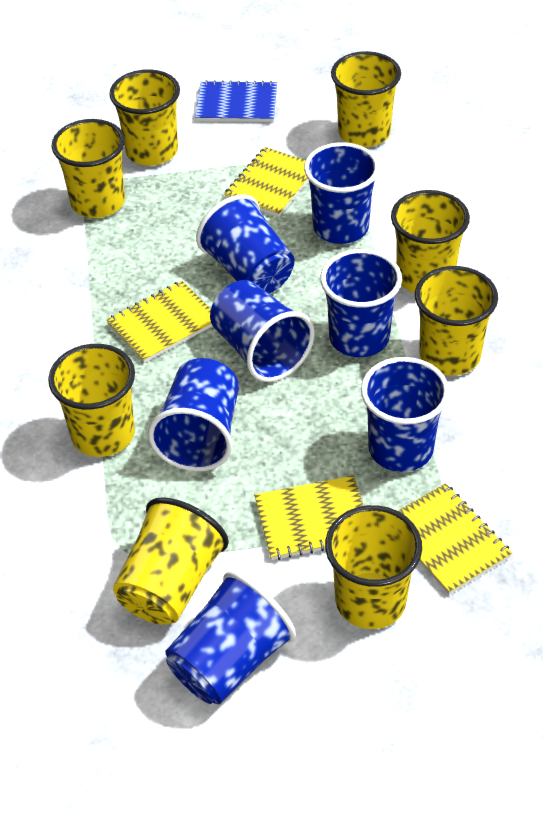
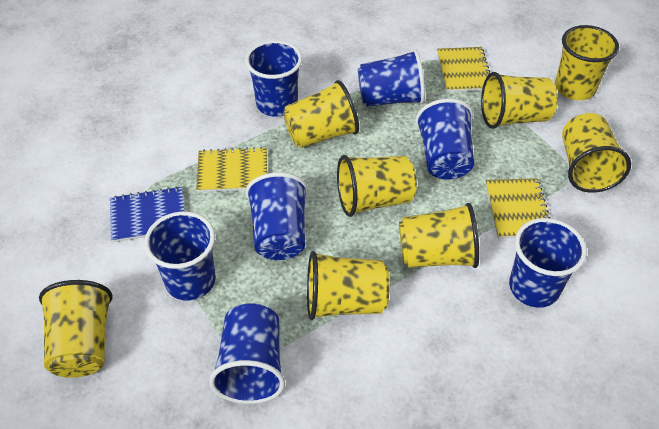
yellow notebook: [106,281,212,363] [224,147,309,217] [254,475,364,560] [398,483,512,595] = 4 -> [196,147,267,192] [437,47,490,92] [485,178,551,239] = 3

